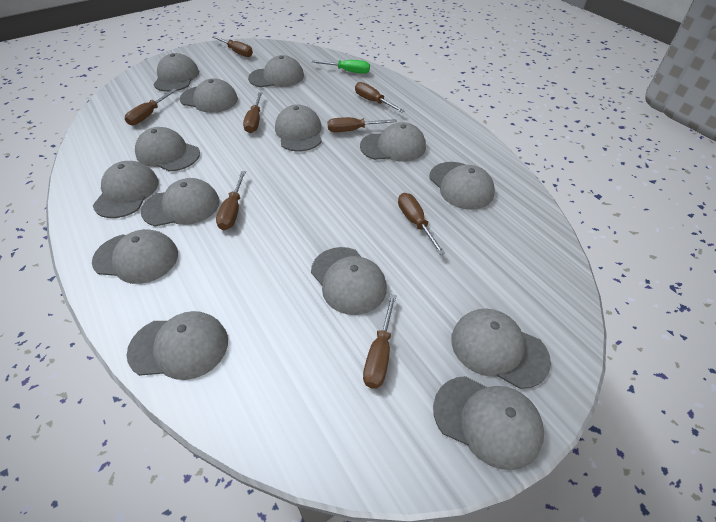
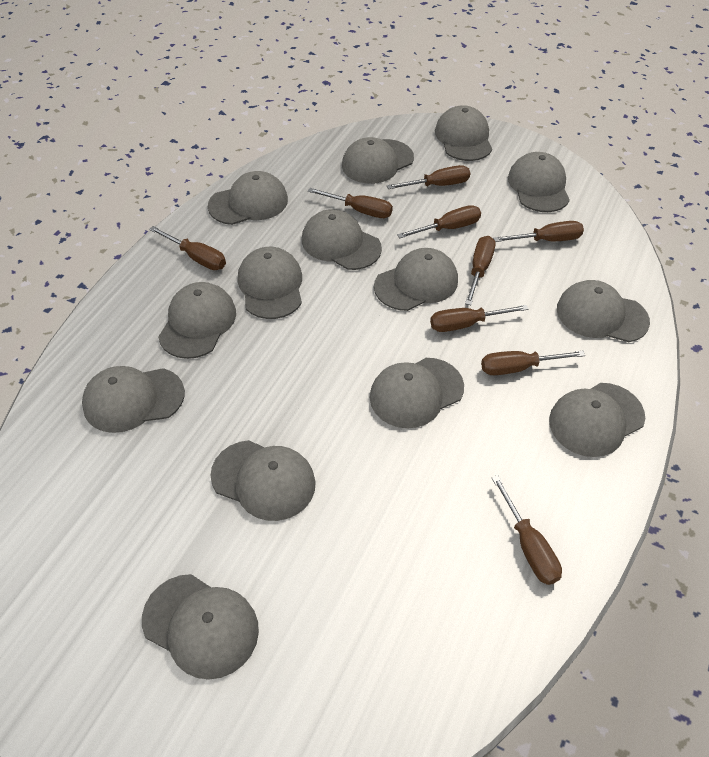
brown screwdriver: [125,89,176,125] [213,36,253,57] [216,171,246,230] [243,92,263,133] [327,117,397,132] [355,82,405,113] [363,294,397,388] [398,193,445,255] = 8 -> [149,226,226,270] [308,188,393,218] [387,165,470,189] [397,205,481,238] [430,305,529,332] [465,236,495,305] [481,351,585,375] [491,475,562,585] [493,221,584,242] = 9
green screwdriver: [312,60,370,74] = 1 -> none = 0

